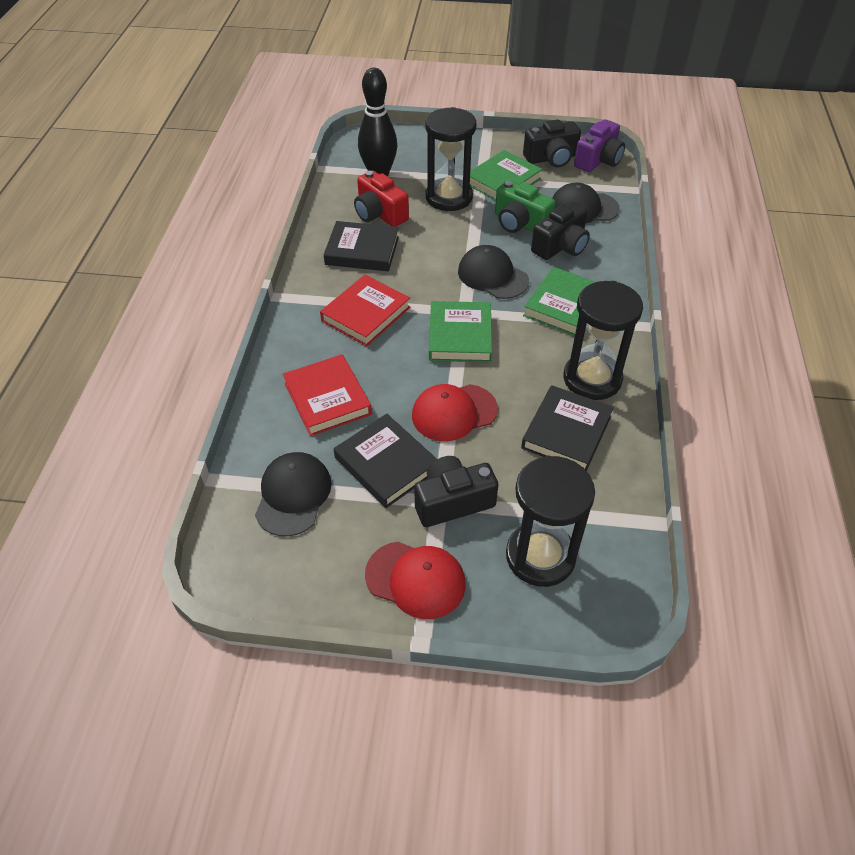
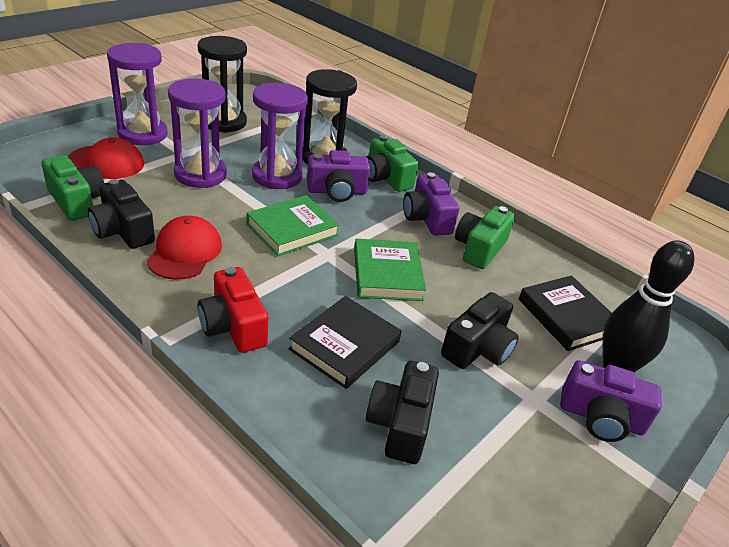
black book: [324,221,399,271] [334,414,437,508] [521,385,614,471] = 3 -> [289,296,401,389] [519,275,612,351] = 2
black cap: [255,452,332,536] [458,245,529,299] [552,183,619,224] = 3 -> none = 0
black hourglass: [425,107,477,211] [506,455,595,587] [564,281,643,400] = 3 -> [198,36,247,133] [303,69,357,165] = 2
green book: [429,301,492,362] [470,150,542,200] [523,267,595,336] = 3 -> [246,195,340,256] [354,239,426,301] = 2
green camera: [495,180,555,233] = 1 -> [42,155,104,221] [366,135,419,192] [455,206,515,269] = 3
purple camera: [574,119,625,172] = 1 -> [307,150,371,202] [403,172,460,236] [560,360,662,442] = 3
purple hourglass: none = 0 -> [107,43,168,145] [168,79,227,188] [252,83,308,189] = 3
red book: [283,354,372,436] [320,275,410,346] = 2 -> none = 0

